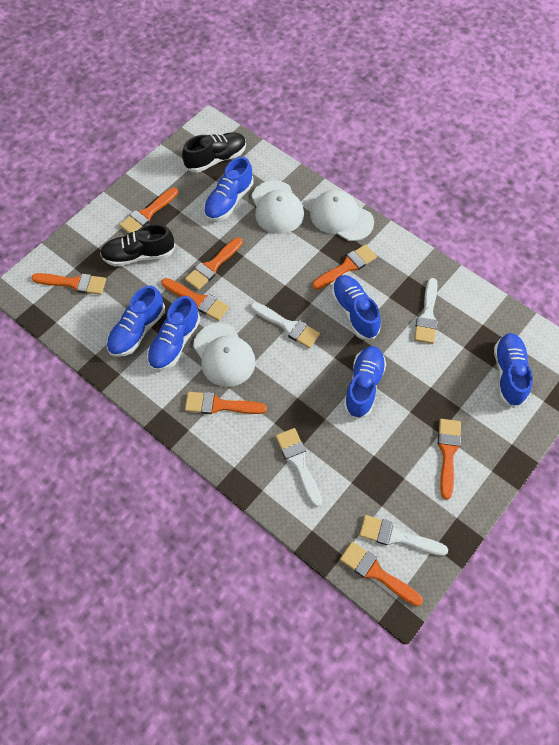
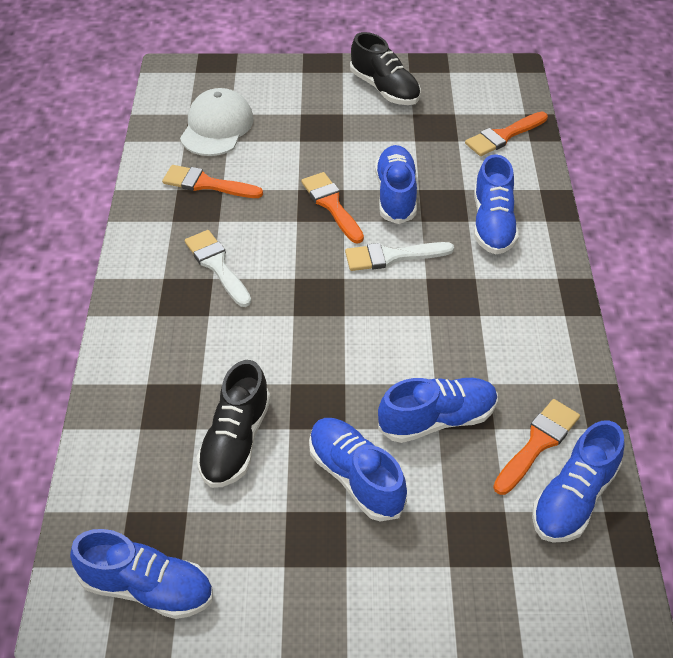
orange brush: [31,273,106,295] [119,188,178,233] [162,278,229,321] [185,237,243,290] [185,392,267,414] [312,244,377,290] [340,541,423,606] [438,419,461,499] = 8 -> [162,165,263,198] [301,172,364,244] [465,111,548,156] [493,399,580,495] = 4
white brush: [251,302,320,348] [276,428,322,507] [359,515,448,556] [414,278,438,344] = 4 -> [185,230,251,307] [345,242,454,271] = 2
white cap: [193,323,256,387] [251,181,304,234] [310,190,374,241] = 3 -> [180,88,254,156] = 1

